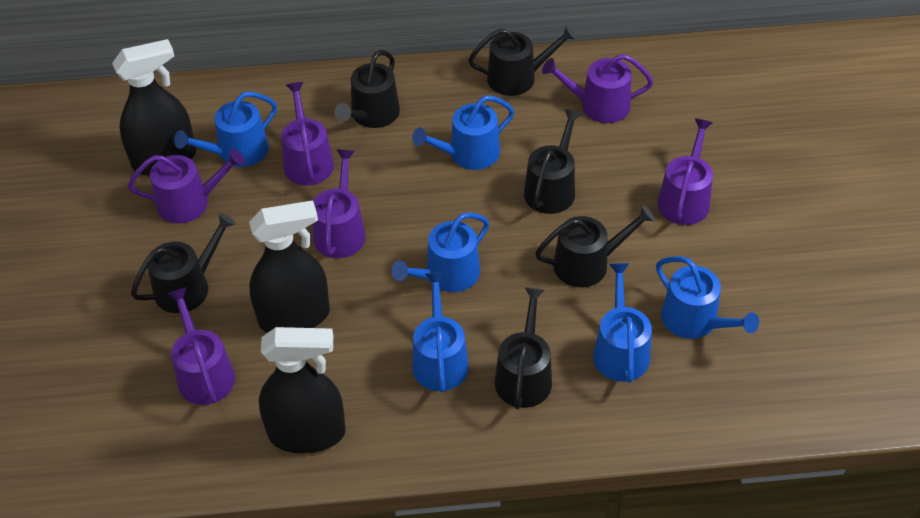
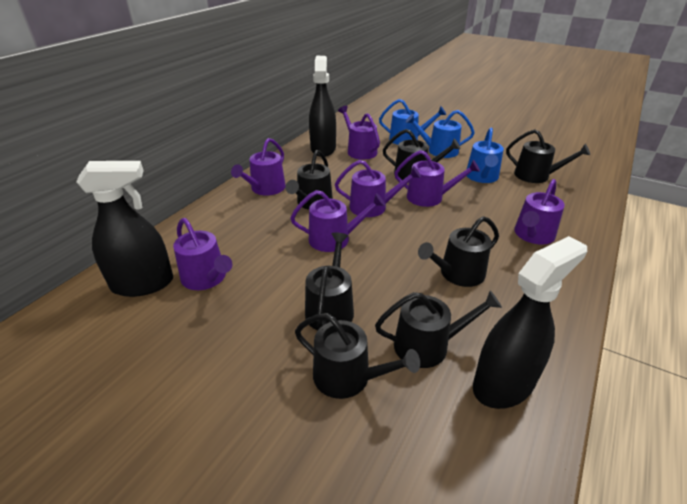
black watering can: [131,213,236,313] [334,50,400,128] [468,25,577,96] [495,287,552,409] [524,109,582,214] [535,205,655,287] = 6 -> [285,150,333,210] [295,313,420,399] [305,233,354,330] [375,291,502,368] [383,129,460,180] [418,216,499,287] [506,129,590,183] = 7
blue watering can: [174,92,277,167] [392,212,489,292] [412,95,514,170] [412,272,469,392] [593,263,652,383] [656,256,759,339] = 6 -> [379,99,446,145] [406,110,475,158] [467,128,504,183] = 3
purple watering can: [128,149,245,224] [167,287,235,405] [281,82,334,185] [312,149,366,258] [542,54,653,123] [657,119,713,225] = 6 -> [173,218,232,290] [231,138,286,196] [290,190,385,252] [335,160,421,217] [338,106,380,160] [394,150,480,207] [514,179,565,245] = 7

